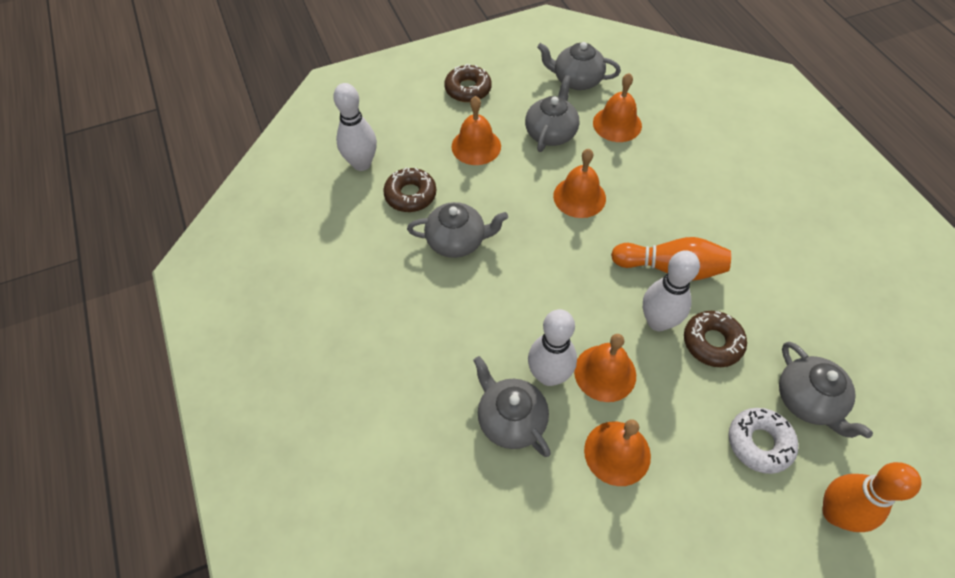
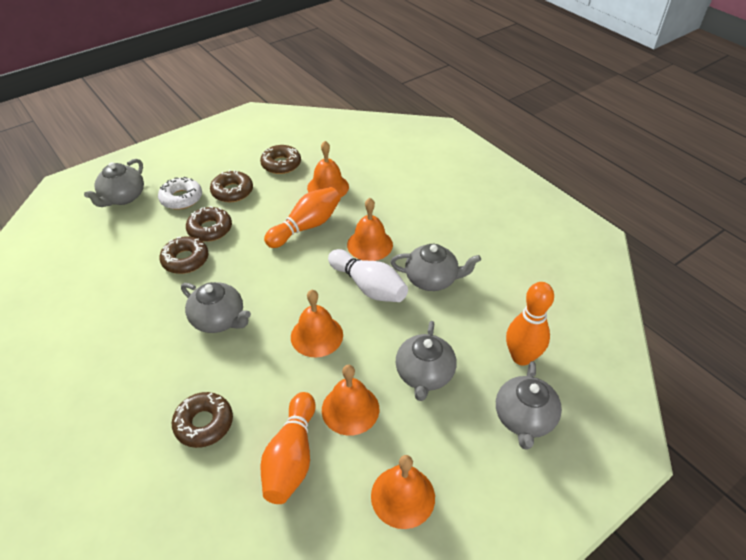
brown donut: [383,167,436,212] [444,64,491,102] [684,311,747,367] = 3 -> [159,236,209,274] [172,392,233,448] [186,206,232,242] [210,170,253,202] [260,145,301,174] = 5
orange bowling pin: [611,237,731,281] [823,462,921,532] = 2 -> [260,392,316,504] [264,187,340,248] [506,282,554,366] = 3
white bowling pin: [333,83,377,171] [528,309,577,386] [643,250,700,331] = 3 -> [328,249,408,302] = 1

